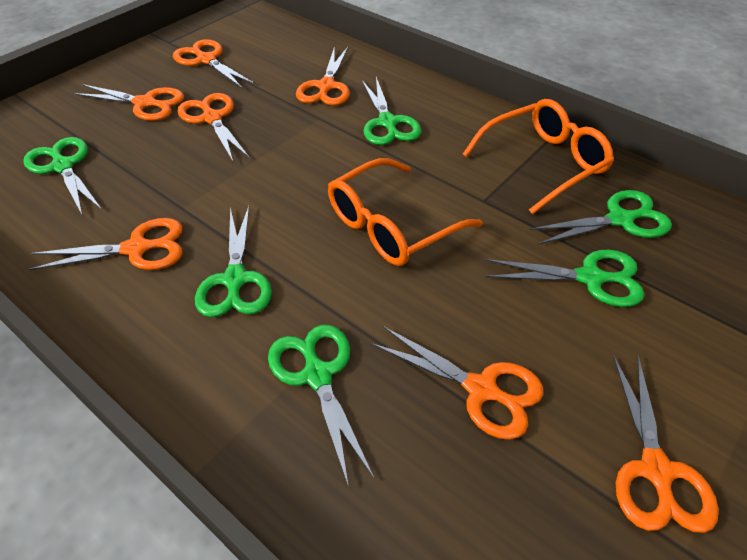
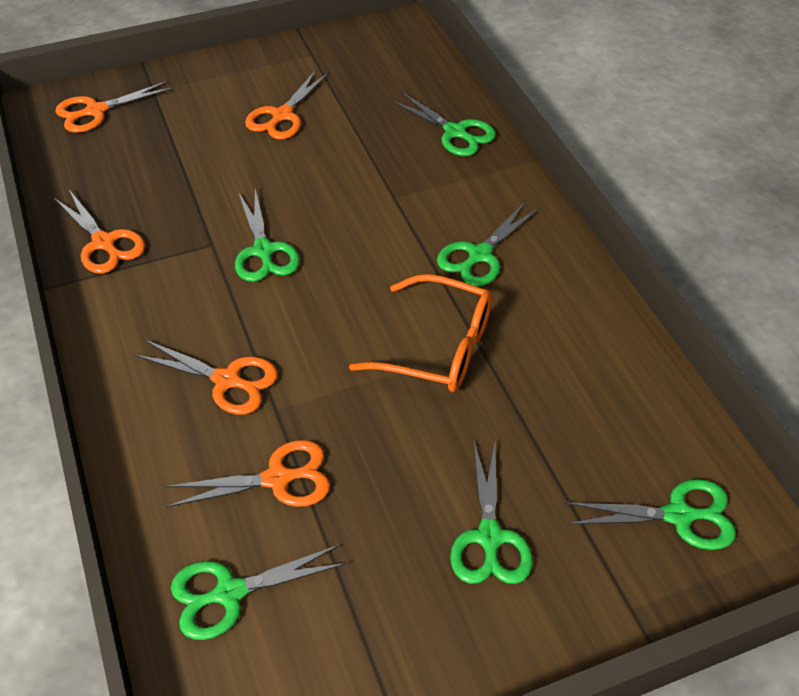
orange glasses: [328,158,483,266] [462,99,614,214] = 2 -> [349,274,493,392] = 1
orange scissors: [27,218,183,271] [72,84,184,121] [173,39,255,89] [177,93,250,161] [296,47,350,106] [371,326,544,440] [613,355,719,533] = 7 -> [53,190,145,274] [56,81,174,133] [134,339,278,415] [164,440,330,507] [245,70,329,140] = 5

